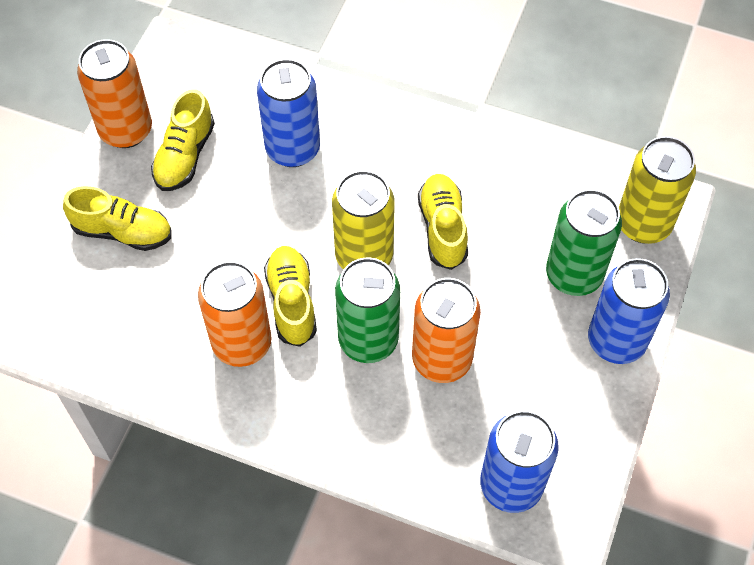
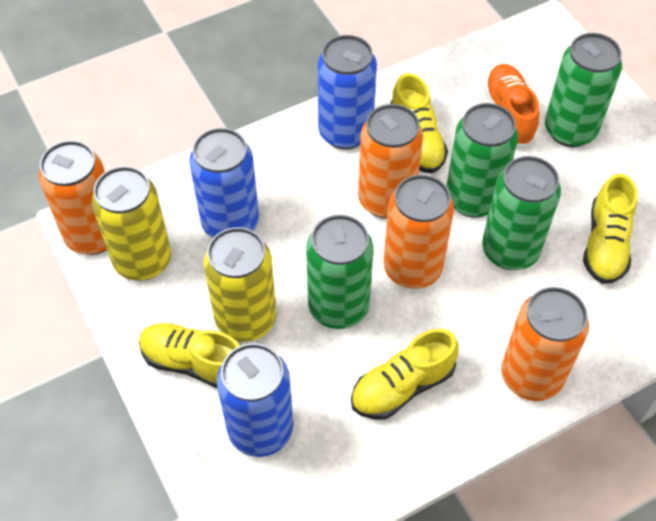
green can: [335,257,400,363] [546,189,622,296] = 2 -> [306,215,374,329] [446,103,518,218] [482,156,561,270] [545,33,622,147] = 4
orange can: [77,39,152,148] [198,261,272,367] [412,278,481,383] = 3 -> [39,140,107,255] [358,104,423,219] [383,174,454,289] [501,287,589,401] = 4
orange shoe: none = 0 -> [484,64,540,147] = 1

